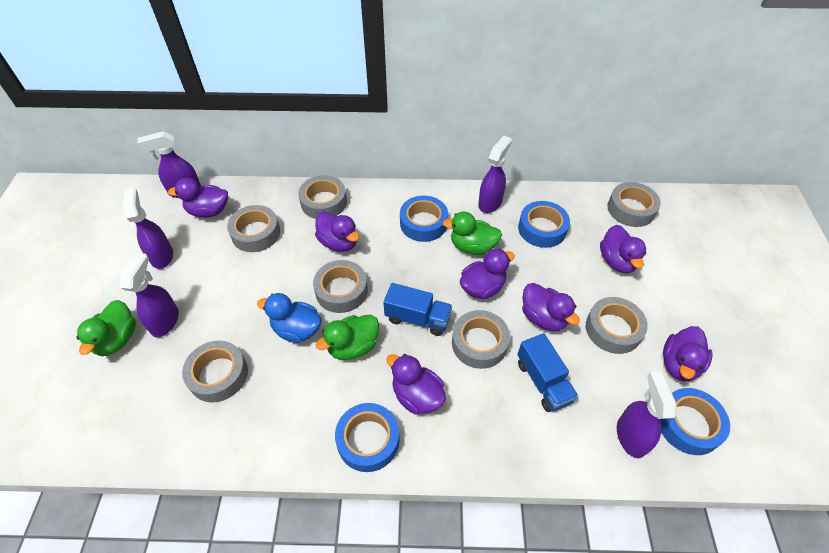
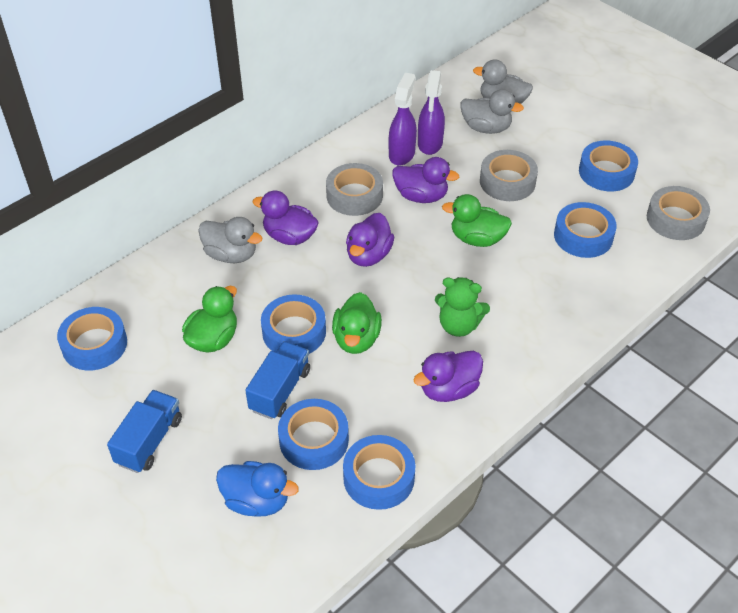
blue tape: [335,403,400,472] [400,195,448,242] [518,201,570,248] [661,388,730,455] = 4 -> [57,307,127,371] [261,294,326,354] [278,399,349,470] [343,435,415,510] [554,202,617,258] [579,141,638,191] = 6
green teddy bear: none = 0 -> [435,277,490,337] = 1
grey duck: none = 0 -> [198,217,262,263] [460,89,524,134] [473,59,533,104] = 3
grey tape: [182,340,248,402] [227,205,280,252] [298,175,347,219] [313,260,368,313] [452,310,510,369] [586,297,648,354] [607,182,661,227] = 7 -> [326,163,383,216] [480,150,538,201] [647,186,710,240] = 3
purple duck: [168,178,228,218] [315,211,359,252] [386,354,446,415] [460,249,515,299] [522,283,580,331] [600,225,646,273] [663,326,713,382] = 7 -> [253,190,319,245] [346,213,394,267] [392,157,459,203] [413,351,483,402] = 4
purple spray bottle: [120,253,179,337] [123,188,173,269] [138,131,201,198] [478,136,512,213] [617,371,676,458] = 5 -> [388,73,417,166] [418,70,445,155] = 2

